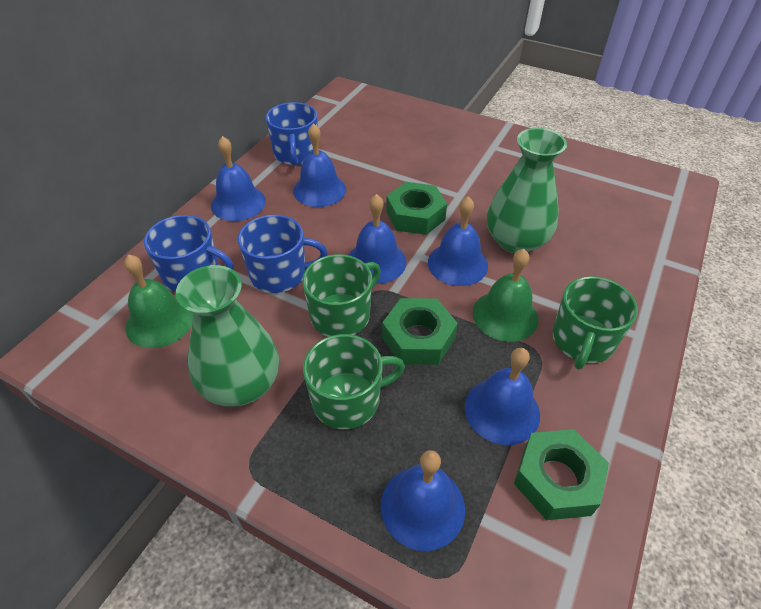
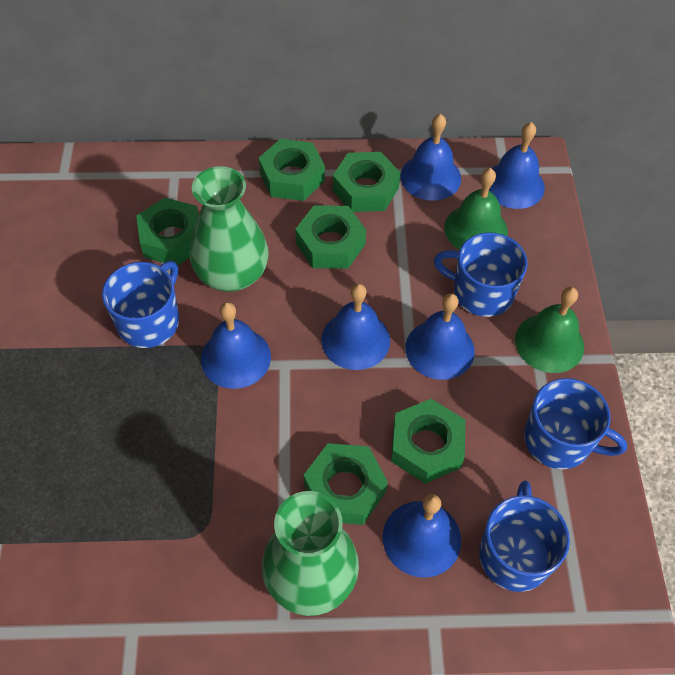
blue mug: [144,215,234,292] [238,215,328,293] [266,102,318,166] = 3 -> [102,261,179,348] [434,232,528,317] [479,480,570,592] [524,378,627,469] = 4
green mug: [302,254,381,337] [303,334,405,429] [552,276,638,370] = 3 -> none = 0
green nut: [382,298,458,365] [386,182,447,235] [514,429,609,520] = 3 -> [136,198,199,266] [259,139,325,201] [295,205,366,269] [304,443,388,525] [333,152,400,212] [391,399,465,484] = 6

